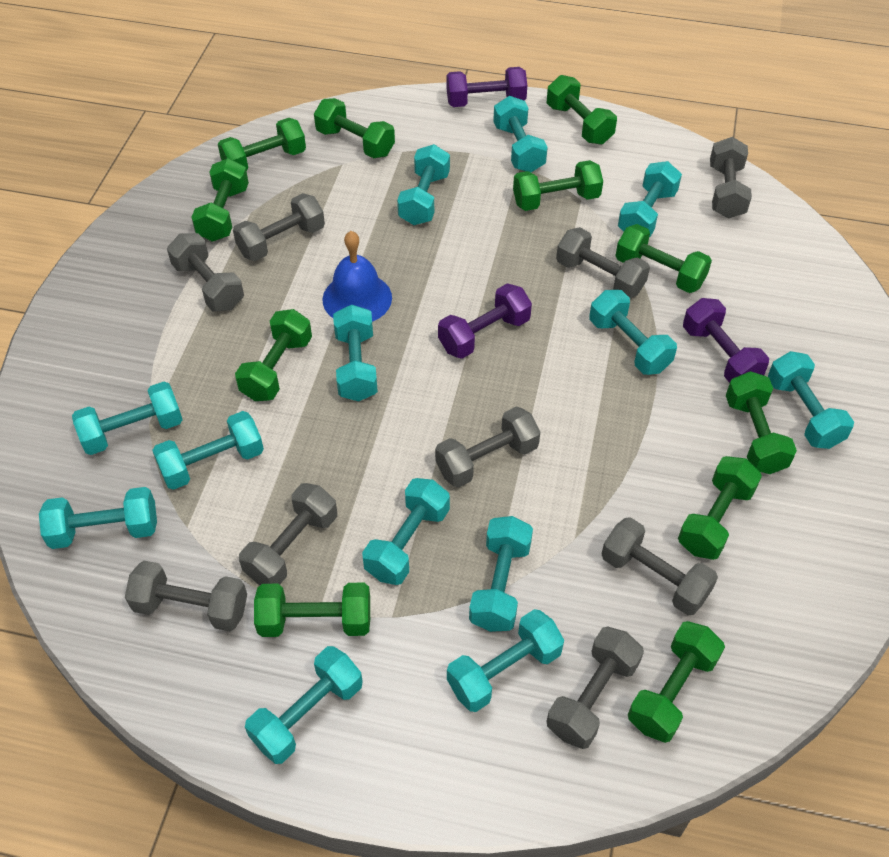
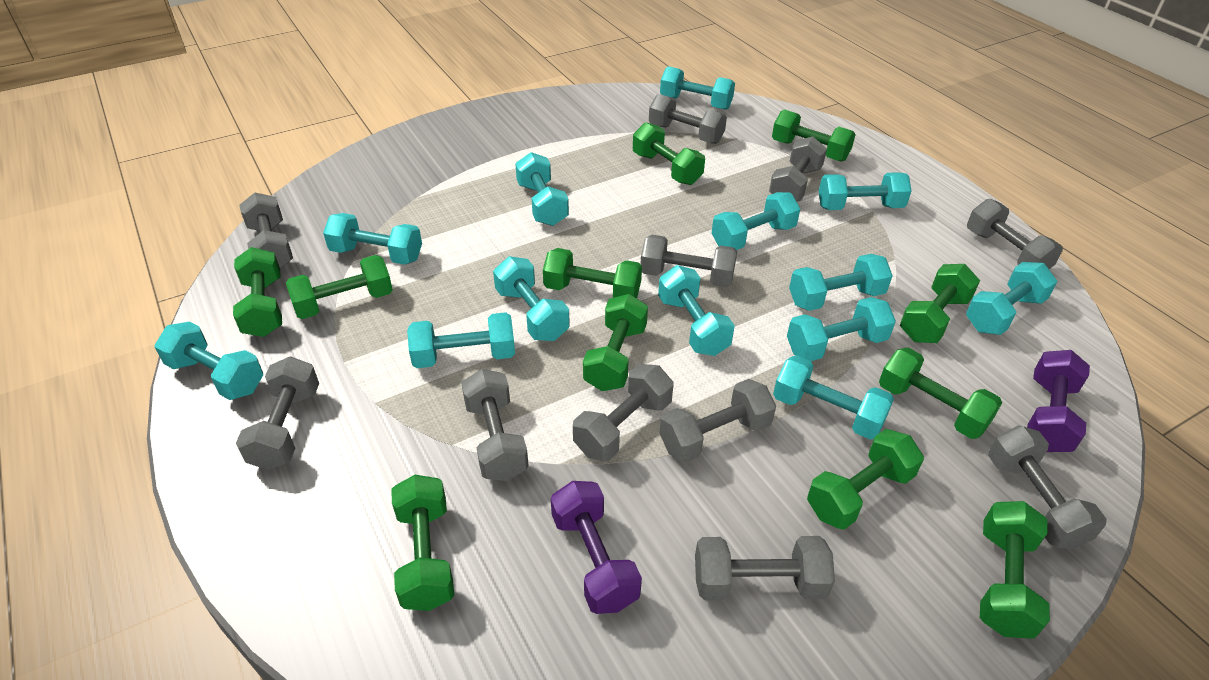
blue bell: [323,231,392,322] = 1 -> none = 0
grey dumbbell: [125,561,247,631] [167,233,244,311] [233,193,325,261] [239,483,337,585] [435,406,540,488] [547,627,644,749] [556,227,650,298] [602,517,718,615] [710,137,752,219] = 9 -> [236,356,319,470] [239,193,293,269] [461,369,529,481] [573,364,674,461] [641,235,737,287] [649,94,727,144] [659,379,776,463] [695,536,835,601] [769,136,827,201] [967,199,1063,269] [988,425,1107,550] = 11
purple dumbbell: [438,283,532,359] [446,67,527,107] [683,298,769,383] = 3 -> [551,481,642,614] [1027,350,1090,452] = 2

